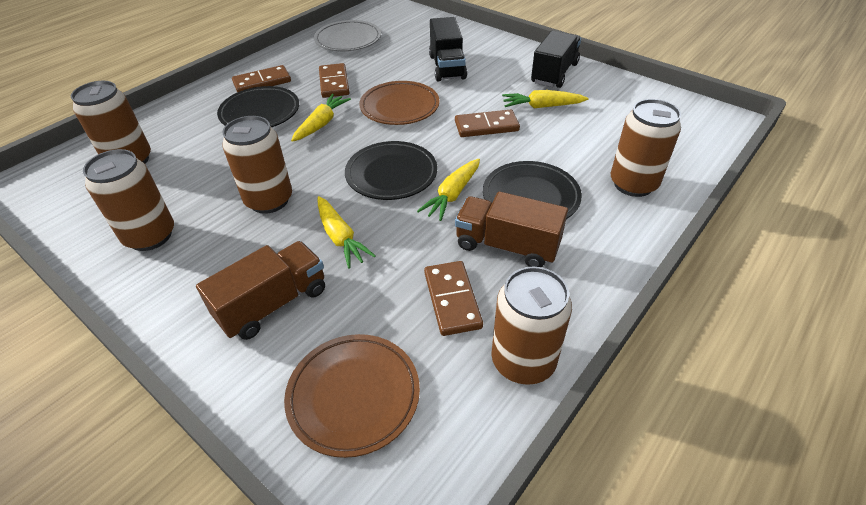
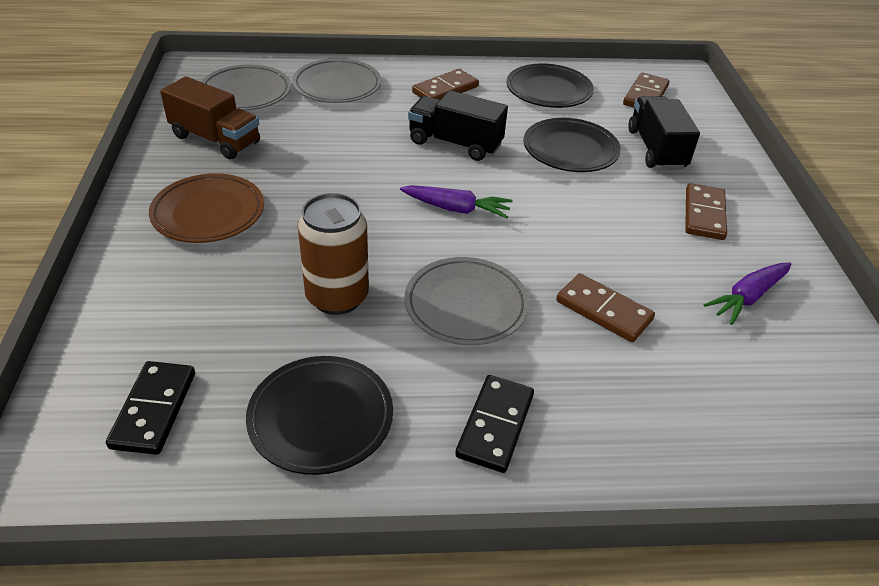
black domino: none = 0 -> [106,361,195,455] [455,375,534,473] = 2
brown can: [71,81,151,164] [83,149,174,251] [222,116,292,214] [491,267,572,385] [611,99,681,197] = 5 -> [298,193,369,315] = 1
brown plate: [284,334,420,458] [359,81,439,125] = 2 -> [149,173,264,243] = 1
brown truck: [196,241,325,340] [455,191,568,267] = 2 -> [160,76,260,160] = 1
grey plate: [314,20,381,51] = 1 -> [201,65,291,111] [292,58,381,103] [405,257,529,345] = 3
purple carrot: none = 0 -> [400,185,513,218] [704,262,792,325] = 2
yellow carrot: [291,94,351,142] [318,196,376,268] [417,159,480,221] [502,90,588,108] = 4 -> none = 0

